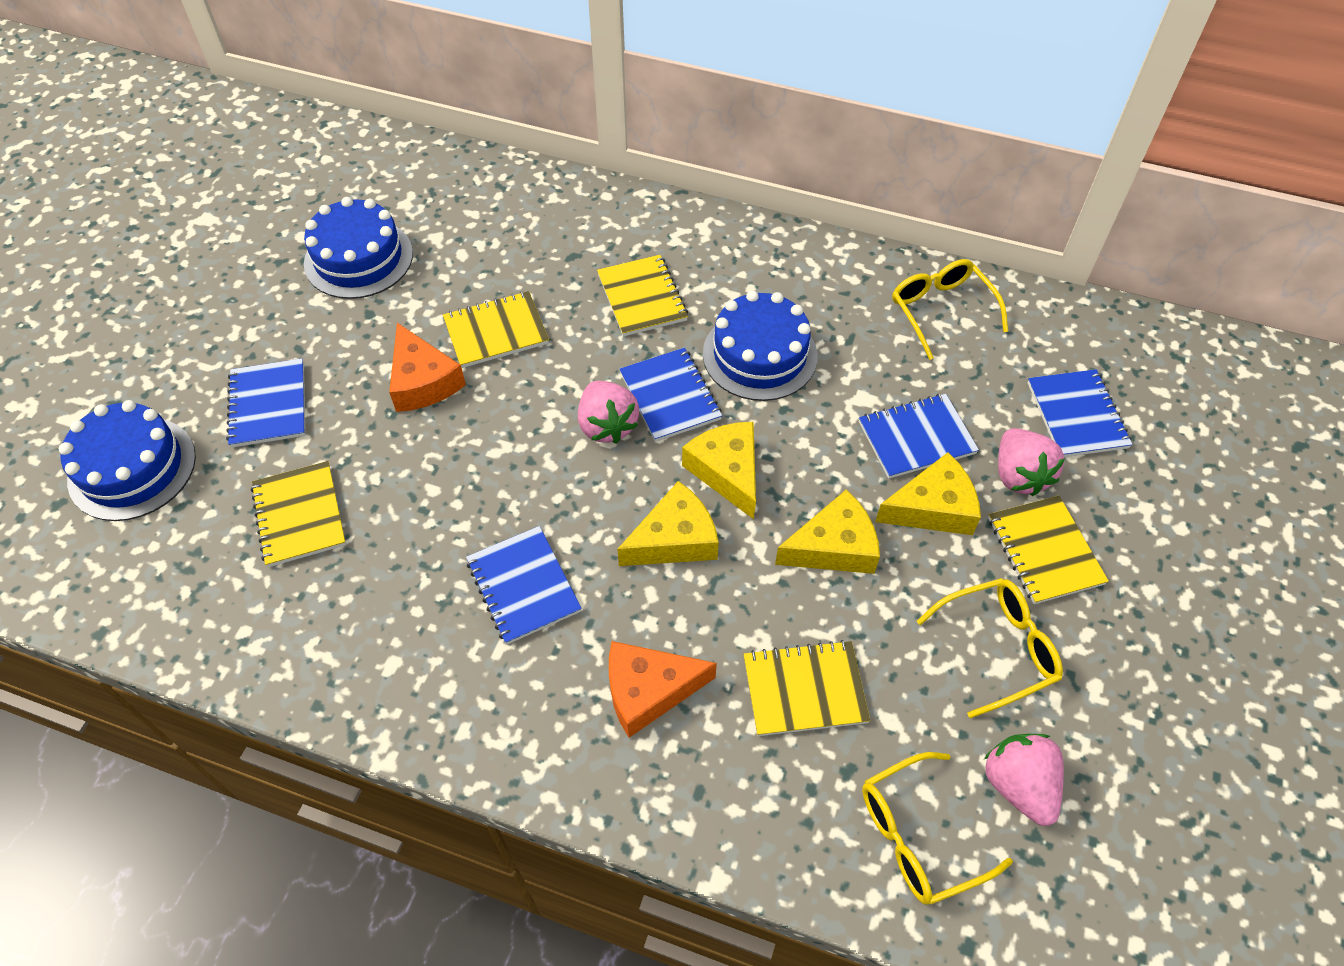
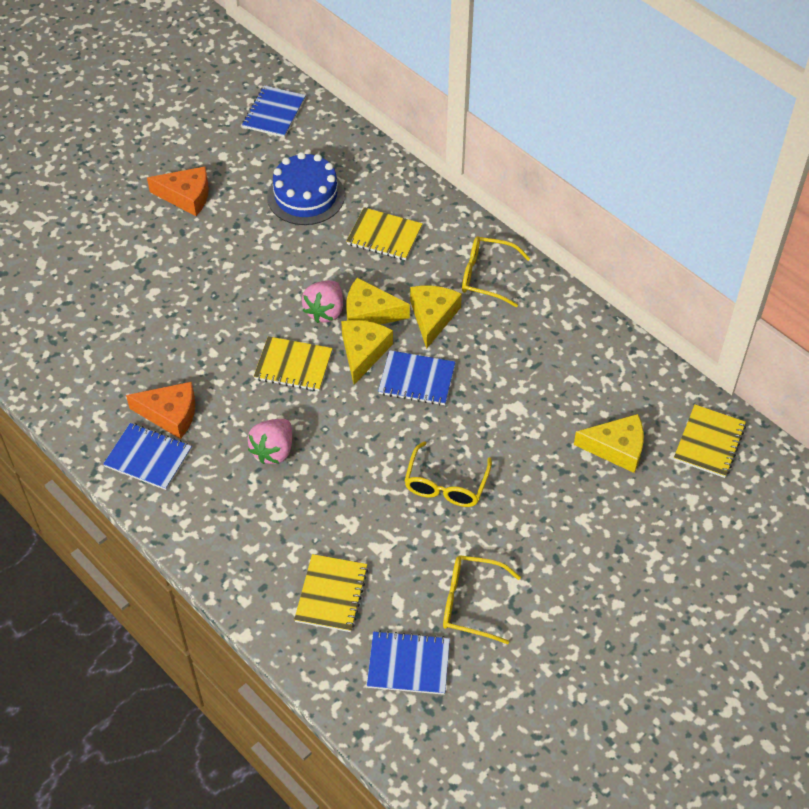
blue cake: [59,400,196,521] [304,197,413,299] [703,291,818,401] = 3 -> [267,152,345,225] = 1
blue notebook: [226,359,305,447] [466,526,582,645] [620,348,722,442] [859,394,979,479] [1027,369,1133,457] = 5 -> [103,423,192,490] [242,85,306,138] [367,631,450,695] [378,350,456,406] = 4
pink strawberry: [578,381,639,444] [984,734,1064,826] [998,428,1065,496] = 3 -> [248,419,292,464] [302,281,343,323] = 2
yellow notebook: [251,461,346,567] [443,291,549,368] [597,255,688,336] [744,640,870,736] [988,496,1109,604] = 5 -> [254,336,333,391] [294,554,368,632] [346,207,423,260] [674,404,746,478] = 4

